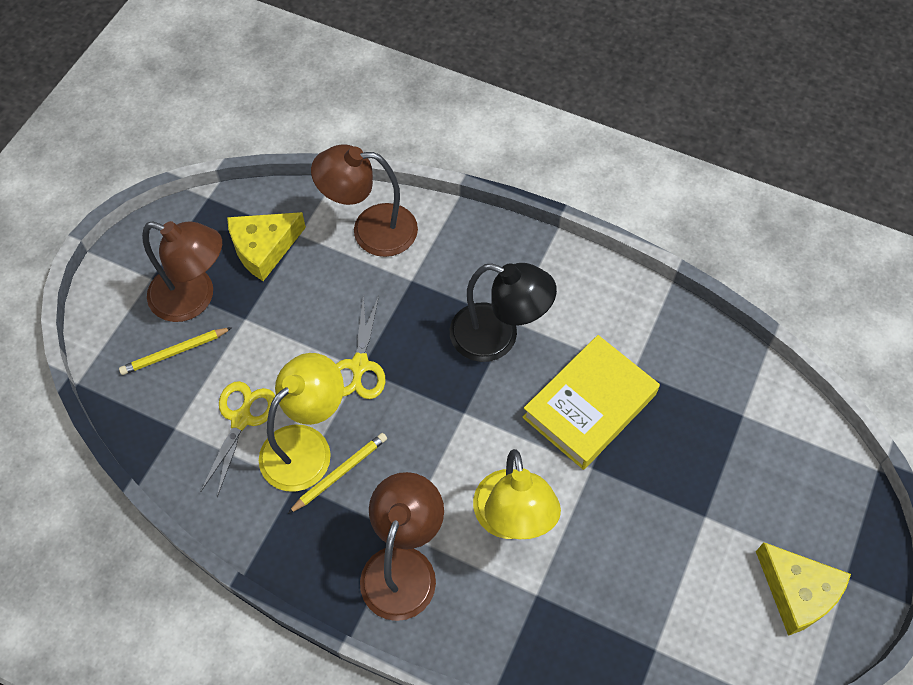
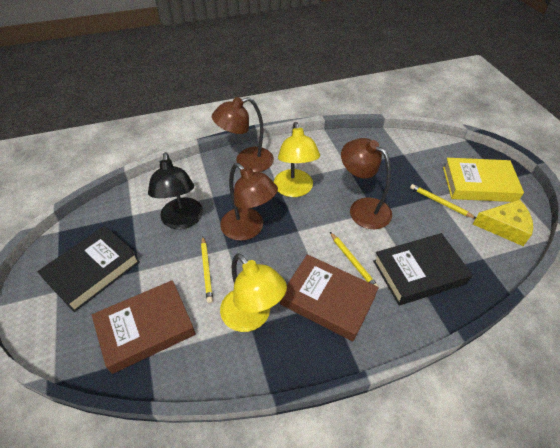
black book: none = 0 -> [37,226,140,312] [373,233,473,305] = 2
brown book: none = 0 -> [92,280,196,374] [280,254,379,341] = 2
yellow cheese: [227,212,306,281] [756,542,851,636] = 2 -> [473,200,533,246] = 1
yellow pencil: [119,327,232,375] [288,433,387,514] = 2 -> [201,237,213,303] [330,232,379,287] [410,184,476,219] = 3
yellow scissors: [201,381,275,497] [336,295,385,399] = 2 -> none = 0

